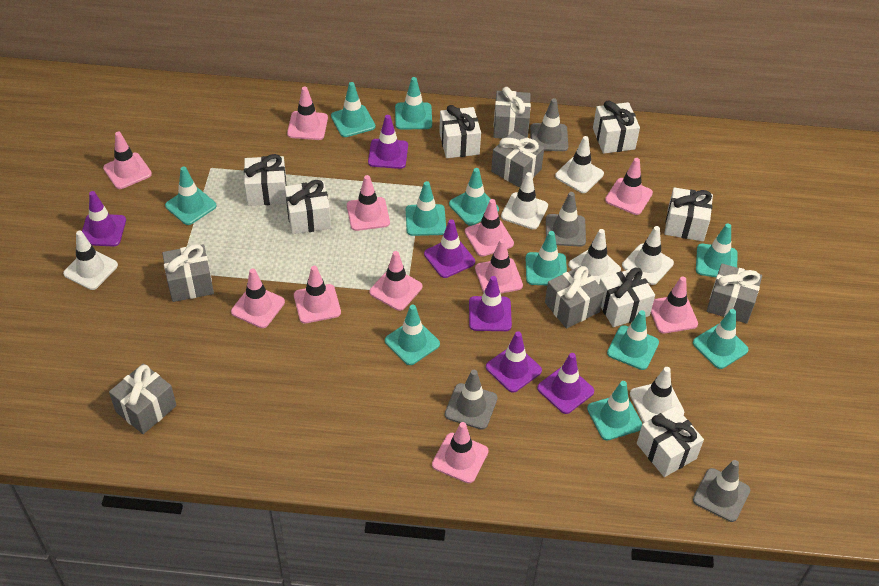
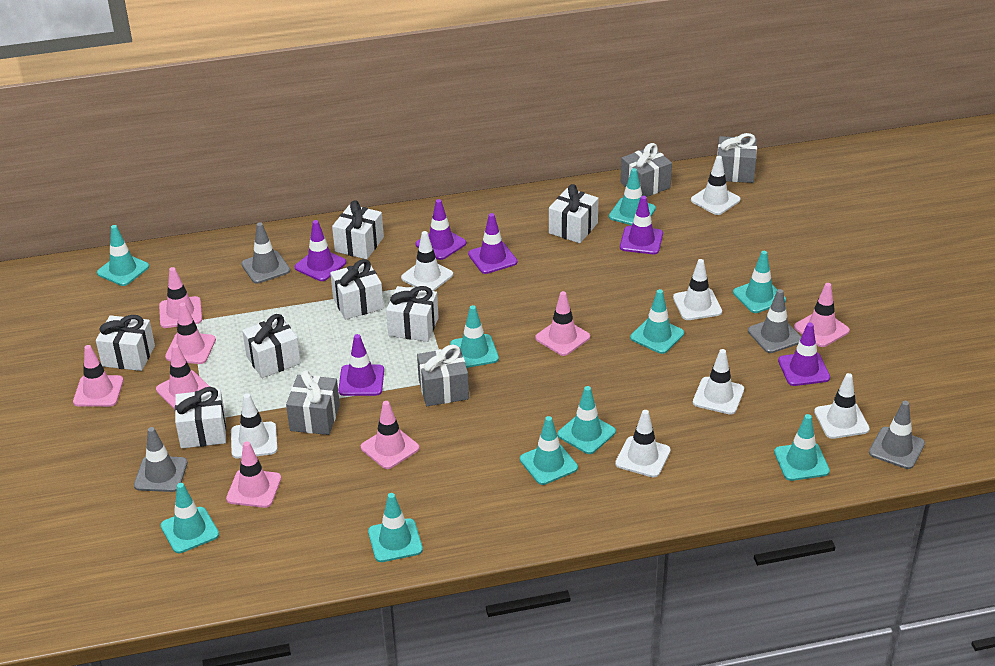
grey gift: [109,363,177,434] [162,244,214,302] [491,131,544,188] [493,87,531,139] [545,266,604,329] [707,263,762,324] = 6 -> [286,370,340,435] [417,345,469,406] [621,143,672,197] [717,133,757,183] = 4
pink traffic cone: [103,132,152,189] [231,269,285,328] [287,86,328,140] [294,266,341,323] [347,175,390,231] [369,251,422,311] [432,422,489,483] [465,199,514,257] [475,239,523,294] [605,158,653,215] [651,276,698,333] = 11 -> [73,345,123,407] [156,344,210,409] [159,267,202,328] [165,302,216,364] [226,441,281,508] [361,401,419,469] [535,291,590,356] [794,283,850,347] = 8
turquoise traffic cone: [165,166,217,225] [331,82,375,137] [385,305,440,365] [395,77,432,129] [406,181,446,236] [449,168,499,226] [526,231,567,285] [587,381,642,441] [607,310,659,370] [693,309,749,369] [696,224,738,277] = 11 -> [97,225,149,286] [161,483,219,553] [368,493,423,562] [450,305,499,368] [520,416,578,485] [557,386,616,454] [609,168,656,225] [630,289,684,354] [733,251,786,313] [774,414,830,481] = 10
white traffic cone: [63,230,118,290] [501,172,548,229] [555,136,604,193] [568,229,621,284] [622,226,674,285] [630,367,684,423] = 6 -> [231,393,278,458] [401,231,453,291] [615,410,671,478] [673,259,722,320] [691,156,740,215] [693,349,744,415] [814,373,870,439] = 7

